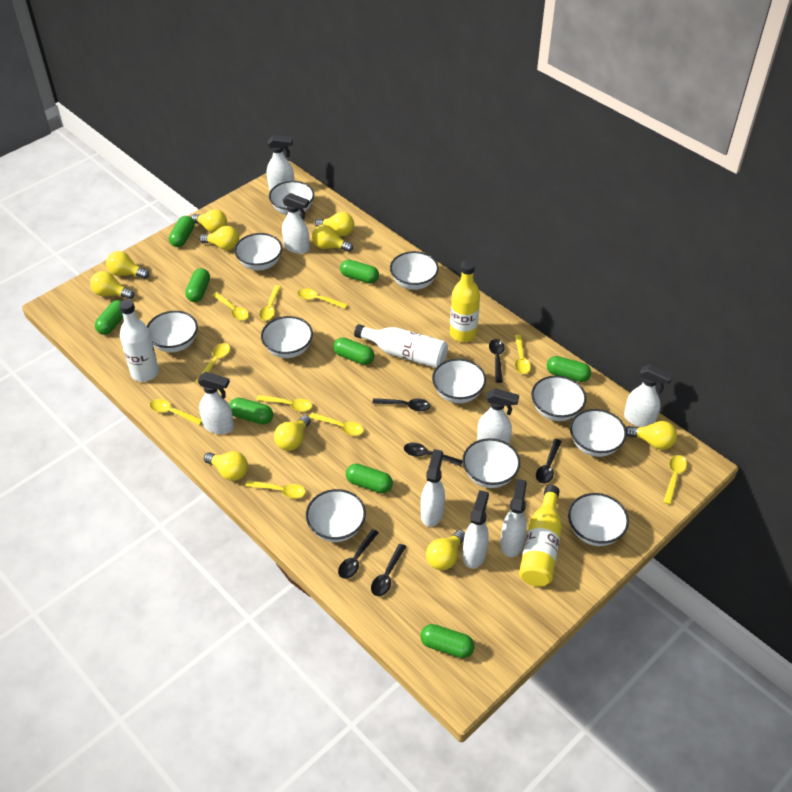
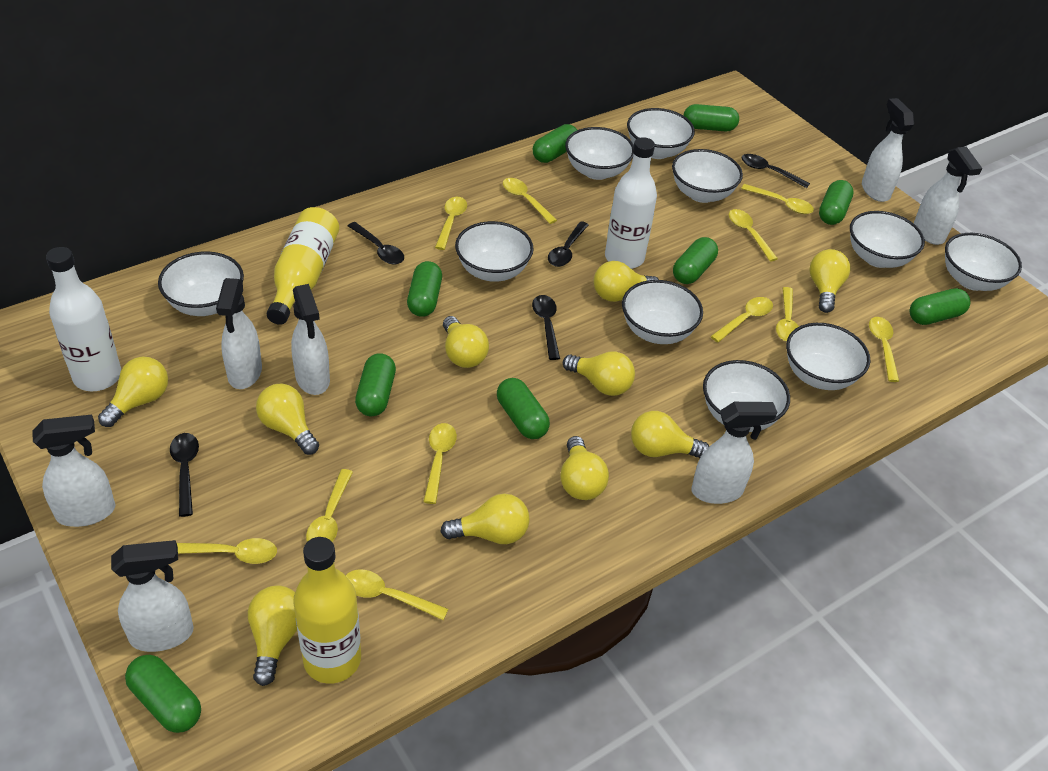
black spoon: [338,529,379,579] [371,544,406,596] [372,398,430,411] [404,443,463,466] [489,339,505,383] [536,439,562,484] = 6 -> [170,433,199,517] [348,222,404,265] [532,295,560,360] [548,221,589,267] [741,154,810,188] = 5
white bowl: [147,311,198,352] [234,233,283,270] [261,316,313,358] [269,181,314,215] [306,489,366,542] [390,251,439,290] [432,359,486,403] [462,438,520,488] [531,376,586,421] [568,493,629,546] [570,409,627,457] = 11 -> [158,251,244,316] [455,221,534,282] [565,127,634,180] [622,280,703,344] [627,108,695,159] [672,149,743,203] [703,360,790,432] [786,323,870,390] [850,211,925,268] [945,233,1022,291] = 10
white spray bottle: [197,372,234,434] [267,135,294,190] [282,193,310,254] [421,449,445,527] [463,490,489,569] [477,388,519,444] [500,479,527,557] [624,364,673,427] = 8 -> [32,415,116,527] [111,540,194,652] [216,278,262,389] [291,284,330,395] [691,402,777,504] [862,98,914,202] [914,146,982,245] = 7
yellow spoon: [150,399,202,425] [195,343,230,384] [212,292,249,320] [245,480,306,499] [256,395,312,412] [259,285,281,321] [297,288,348,309] [309,413,364,436] [515,335,531,374] [663,455,687,505] = 10 -> [177,538,277,564] [306,469,353,542] [346,570,448,620] [423,423,457,504] [435,197,467,250] [503,178,557,224] [710,297,773,342] [729,209,778,262] [741,184,814,214] [776,287,799,342] [869,317,899,382] = 11

